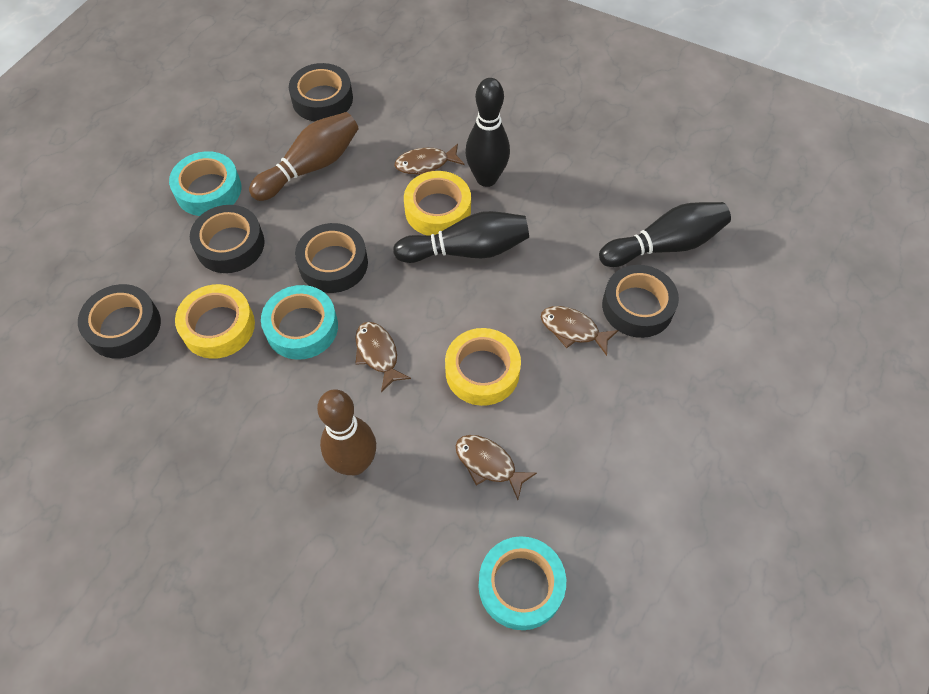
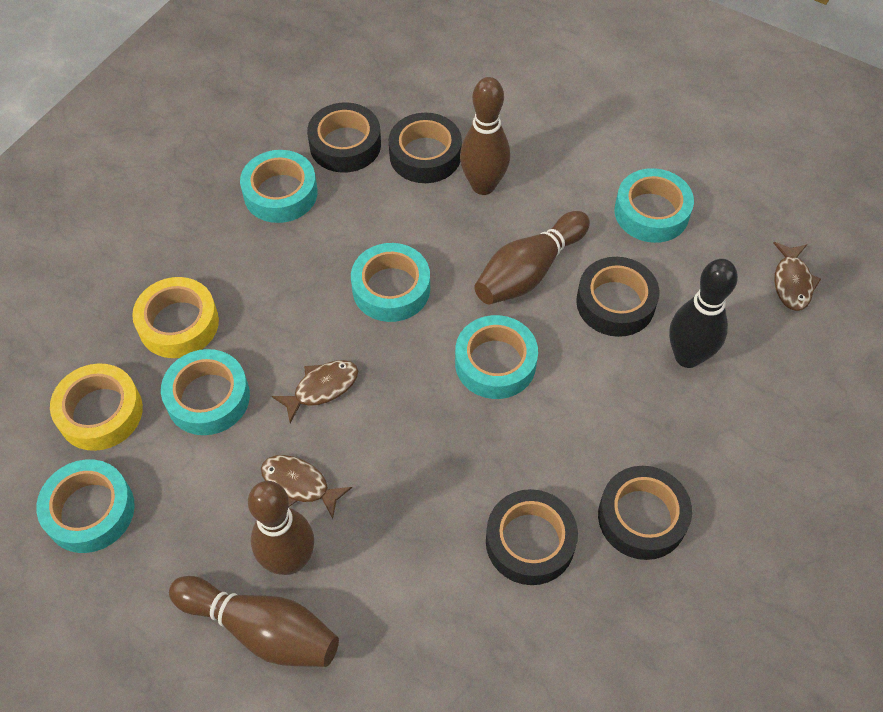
black bowling pin: [393,211,529,263] [465,78,510,187] [599,202,731,267] = 3 -> [669,259,738,368] = 1
brown bowling pin: [249,112,359,201] [317,390,376,475] = 2 -> [169,576,339,667] [248,481,314,575] [460,77,510,195] [474,211,590,304] = 4
brown fish: [355,322,411,392] [395,144,465,175] [456,435,537,500] [541,306,619,356] = 4 -> [261,455,352,519] [272,360,358,423] [773,242,821,311] = 3
turquoise tape: [169,151,242,216] [261,285,338,360] [479,536,566,630] = 3 -> [36,459,135,553] [161,349,250,435] [240,150,317,223] [351,243,430,322] [455,315,538,399] [614,168,694,243] = 6
yellow tape: [175,284,255,359] [404,171,471,236] [445,328,521,406] = 3 -> [50,363,143,451] [132,277,219,358] = 2

